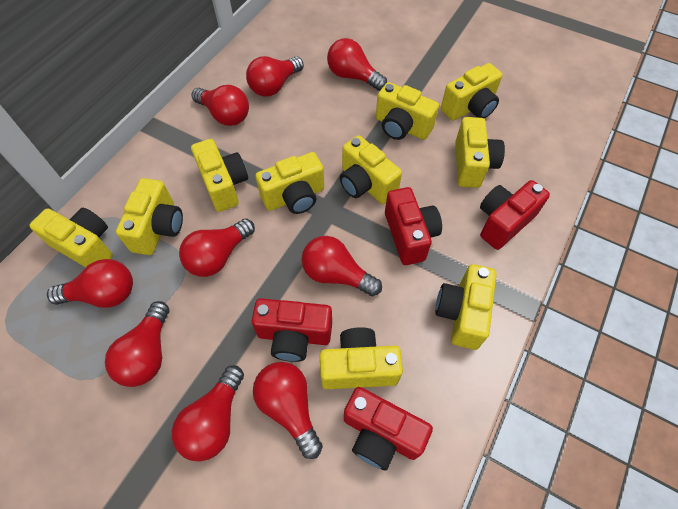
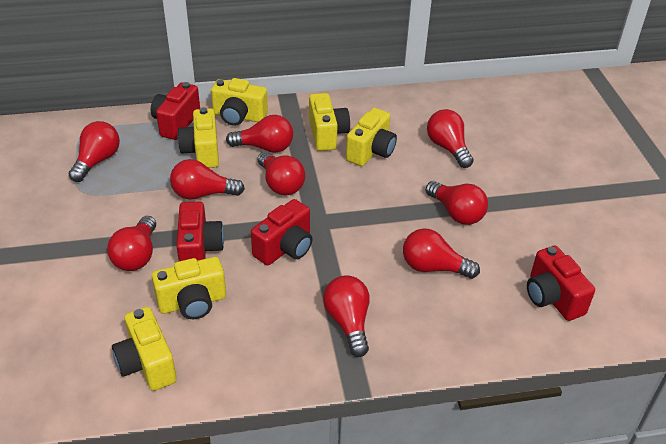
yellow camera: [29,208,113,267] [116,178,183,255] [191,139,248,212] [255,152,324,214] [320,327,403,389] [340,135,402,204] [376,82,439,140] [435,264,497,350] [441,63,502,121] [455,117,505,188] = 10 -> [112,307,177,391] [152,257,226,319] [177,107,219,168] [211,78,268,126] [309,93,350,151] [346,108,397,166] = 6

